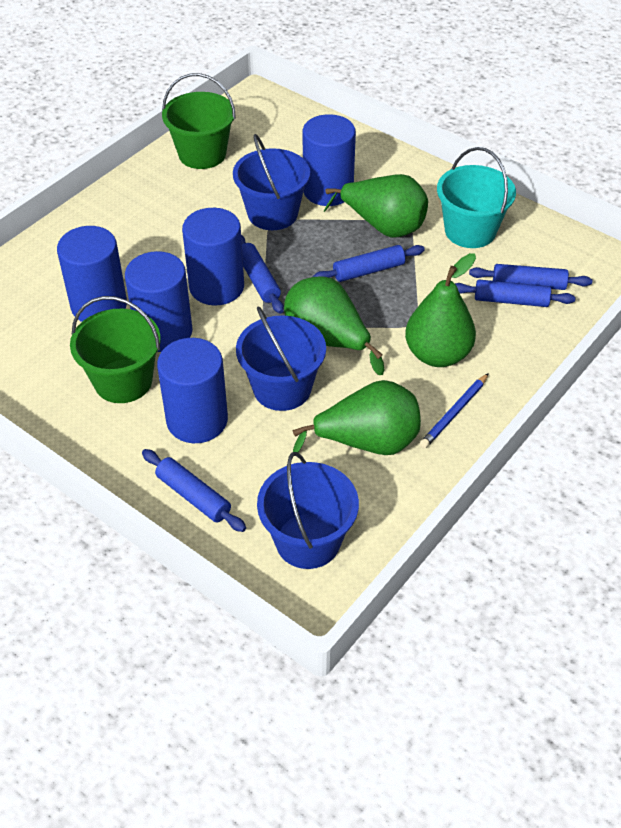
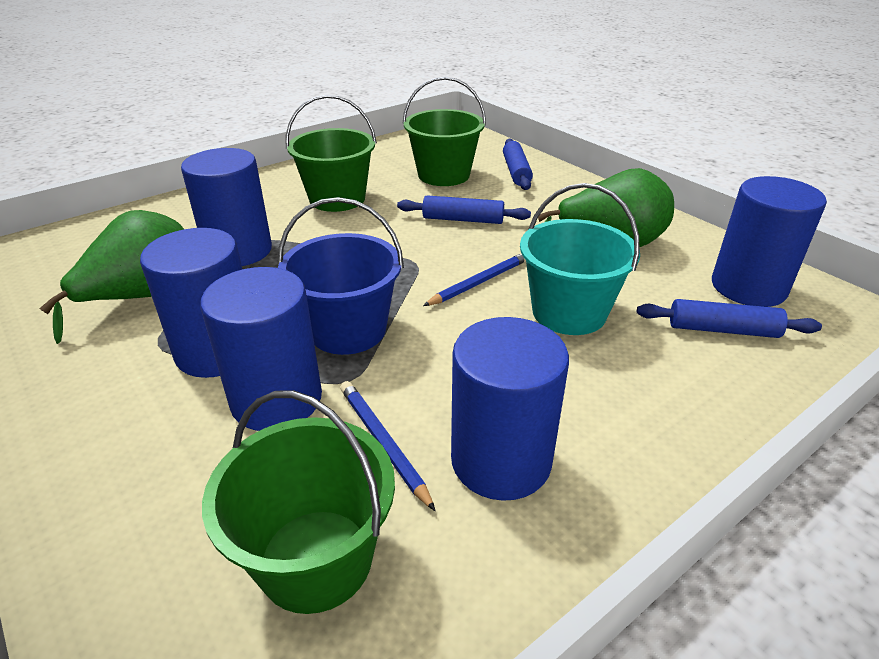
blue bucket: [233,134,310,230] [236,306,326,411] [257,452,359,569] = 3 -> [278,197,404,355] = 1
blue pencil: [420,373,489,449] = 1 -> [340,381,435,511] [423,253,526,306] = 2
blue rolling pin: [142,449,246,532] [241,235,284,314] [313,245,425,282] [455,280,576,307] [469,264,592,290] = 5 -> [397,195,531,224] [503,138,533,190] [637,299,822,338] = 3
green bucket: [70,296,161,403] [162,73,236,169] = 2 -> [202,390,395,614] [286,95,377,212] [402,77,486,186] = 3
green pear: [284,276,384,375] [293,380,421,455] [324,174,428,238] [405,253,476,367] = 4 -> [39,210,184,344] [538,168,674,247] = 2

